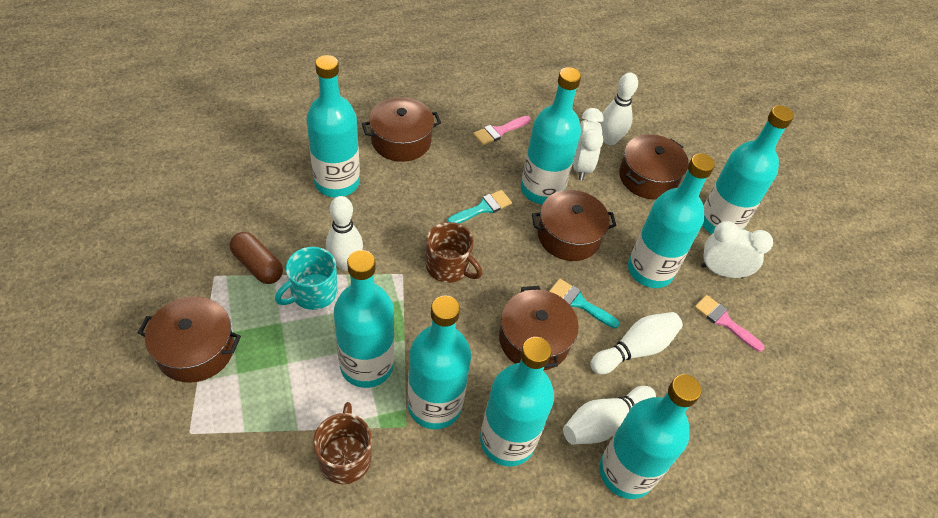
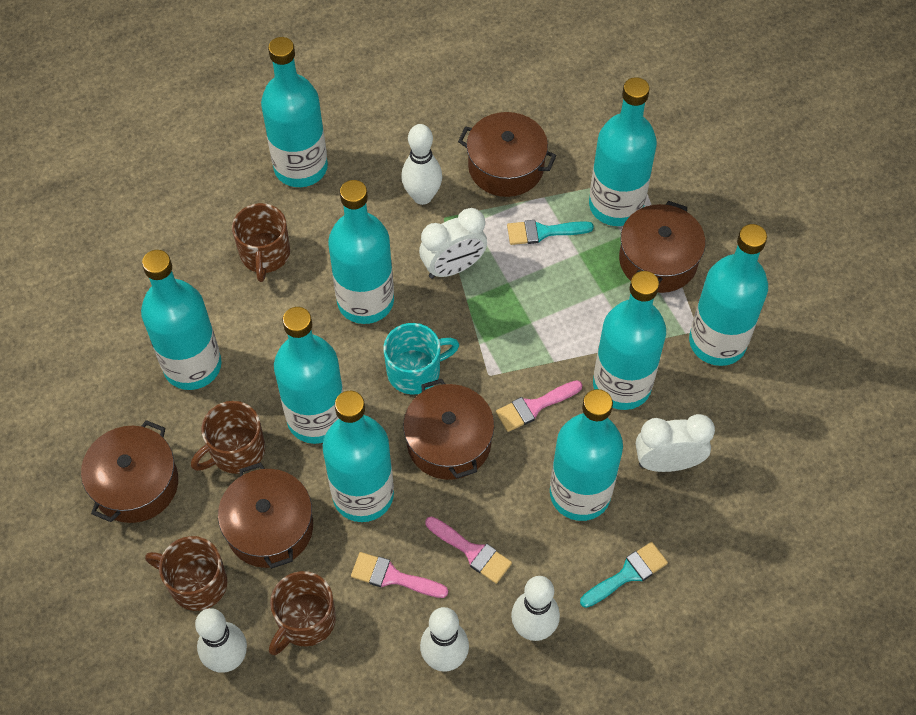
brown capsule: [230,232,283,284] = 1 -> none = 0
brown mug: [313,402,372,484] [426,222,482,283] = 2 -> [145,536,228,611] [191,401,265,474] [232,203,290,282] [269,571,336,655] = 4
pink brush: [473,116,531,146] [695,295,765,352] = 2 -> [351,552,448,598] [425,516,512,584] [496,380,583,432] = 3
turquoise bottle: [306,55,360,197] [334,250,394,388] [407,295,471,429] [480,337,554,467] [521,67,581,205] [599,374,702,499] [628,153,715,288] [702,105,794,234] = 8 -> [141,250,222,390] [261,37,328,187] [274,307,344,444] [323,391,394,522] [328,180,394,324] [550,389,623,521] [589,77,657,226] [593,271,666,410] [689,224,768,366] = 9

